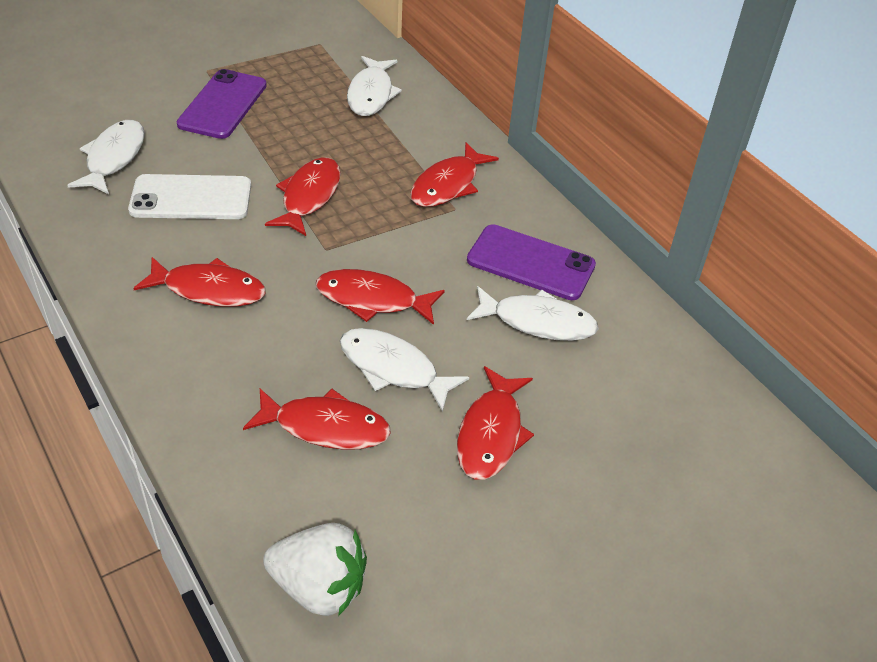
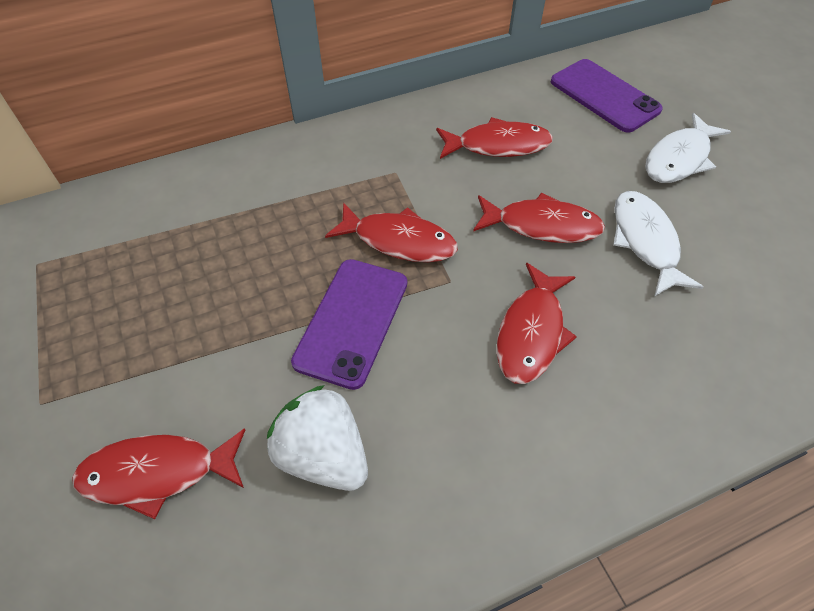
red fish: [133,257,266,307] [243,389,391,450] [265,157,341,236] [316,269,445,325] [410,142,499,207] [457,366,534,480] = 6 -> [72,428,245,519] [325,203,458,262] [436,117,553,159] [473,192,605,243] [497,263,577,384] = 5
white fish: [67,120,145,194] [340,328,469,412] [347,56,402,116] [467,286,599,341] = 4 -> [613,191,703,296] [645,113,731,183] = 2
white phone: [128,174,251,219] = 1 -> none = 0

